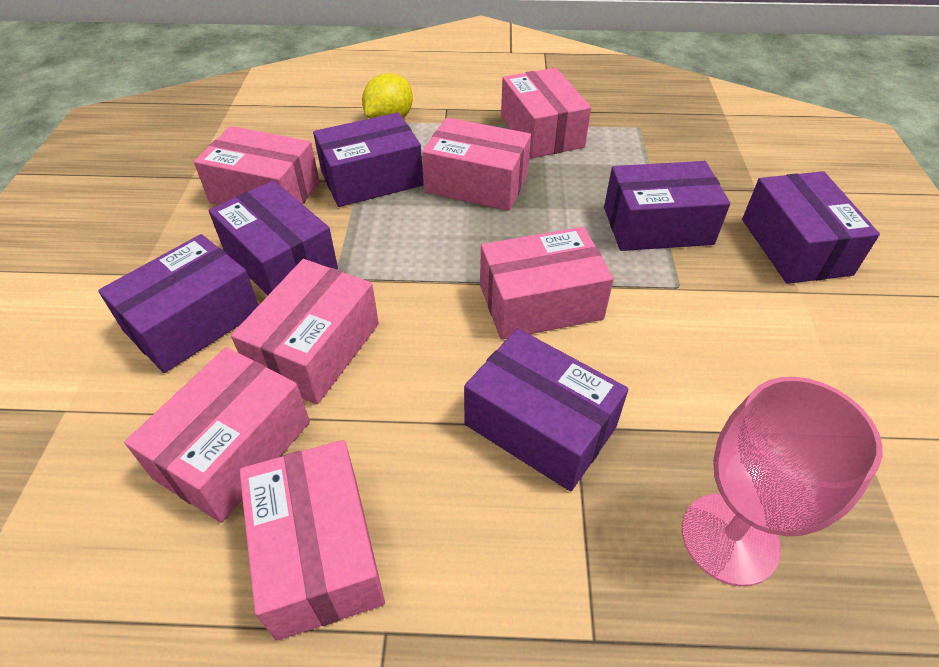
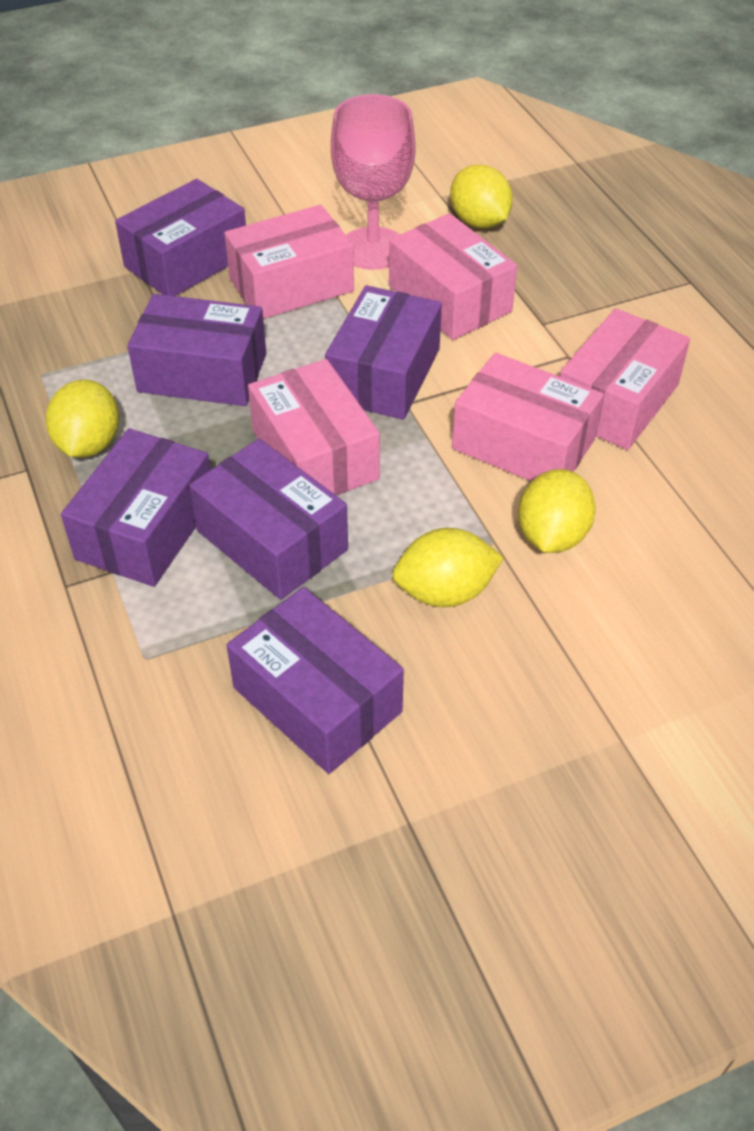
pink box: [124,347,310,523] [194,126,320,205] [231,259,379,404] [239,440,385,641] [422,117,531,211] [480,227,614,340] [501,68,591,158] = 7 -> [224,205,354,319] [248,359,380,495] [389,213,517,340] [452,353,604,481] [560,308,690,450] = 5
yellow lemon: [362,73,413,119] = 1 -> [46,380,119,458] [392,528,504,607] [450,164,513,228] [518,469,596,553] = 4

